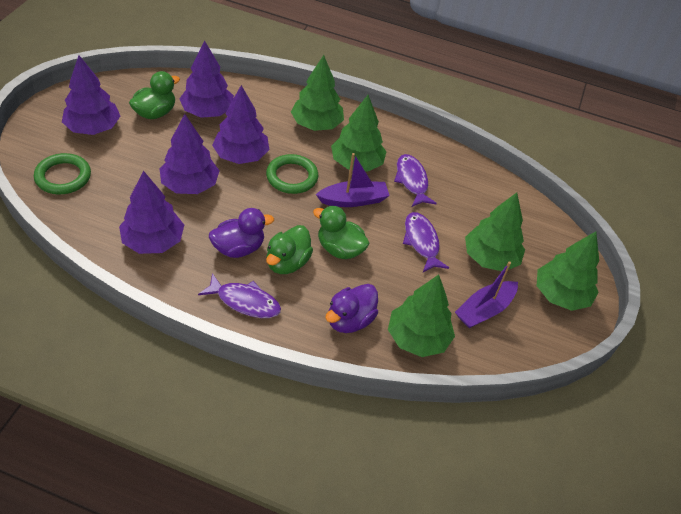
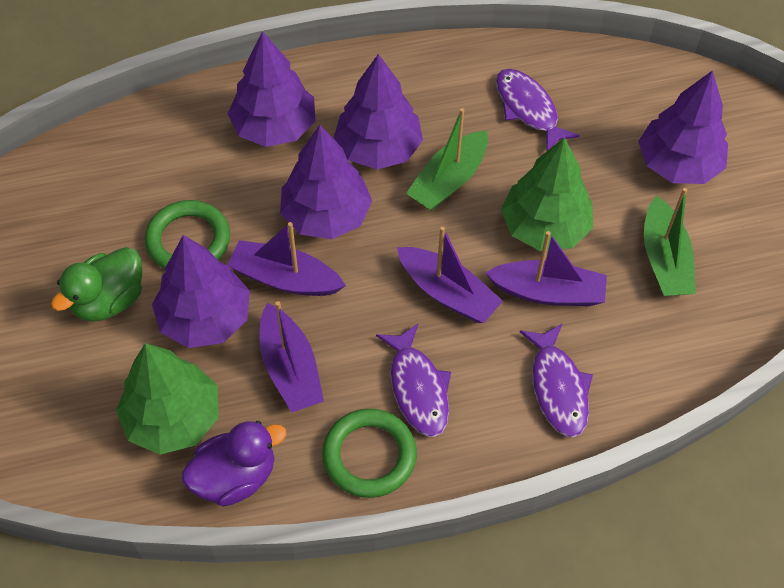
green boat: none = 0 -> [406,108,488,211] [644,188,696,296] = 2
green duck: [129,71,180,119] [266,225,313,274] [313,206,369,259] = 3 -> [51,247,142,322] = 1
green tree: [291,55,344,131] [331,95,387,172] [388,275,455,357] [465,193,525,271] [537,231,599,311] = 5 -> [116,343,219,455] [501,137,593,251] = 2
purple boat: [316,153,390,207] [455,261,518,328] = 2 -> [227,222,346,296] [260,301,324,412] [397,226,503,323] [485,231,607,306] = 4
purple duck: [209,208,274,258] [325,284,378,333] = 2 -> [182,421,286,507] = 1

